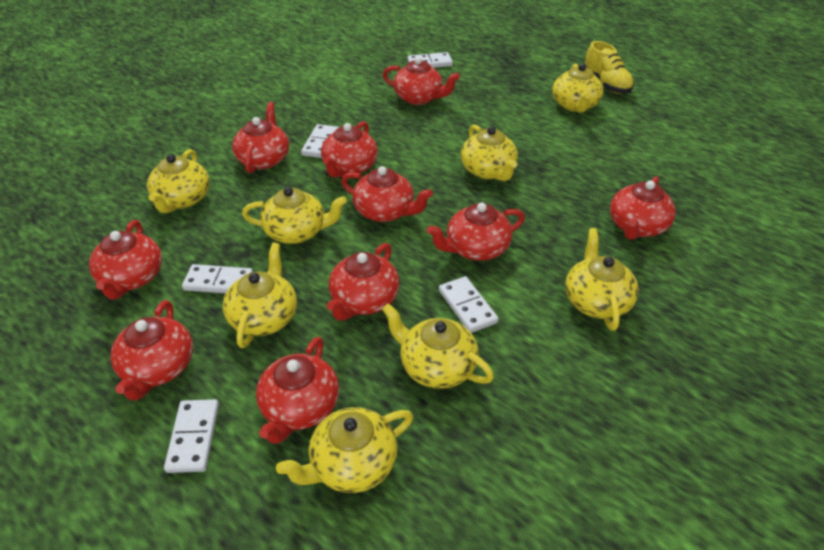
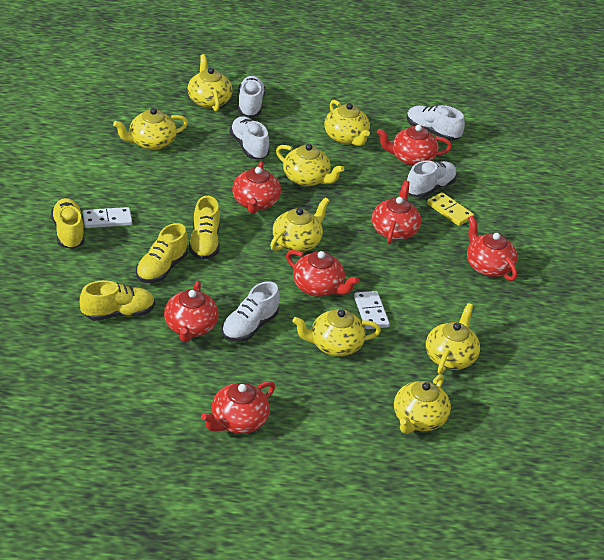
red teapot: [89,220,162,299] [111,300,193,400] [232,102,289,173] [256,337,339,444] [321,121,378,178] [327,243,400,321] [341,166,433,222] [383,57,460,105] [427,203,525,261] [610,176,676,240] = 10 -> [164,281,219,343] [201,381,275,434] [232,161,281,214] [286,250,359,297] [372,180,421,245] [377,125,452,166] [467,216,518,281] = 7
white domino: [164,399,219,473] [182,264,253,293] [301,124,339,158] [408,52,453,68] [439,276,499,333] = 5 -> [83,207,132,228] [354,291,390,329] = 2
white shoe: none = 0 -> [222,281,280,342] [230,116,270,160] [238,76,265,117] [407,105,465,141] [407,160,457,198] = 5
yellow domino: none = 0 -> [427,192,474,226] = 1
yellow shoe: [585,41,634,94] = 1 -> [51,198,85,249] [80,280,155,321] [136,223,188,283] [189,196,220,260] = 4

